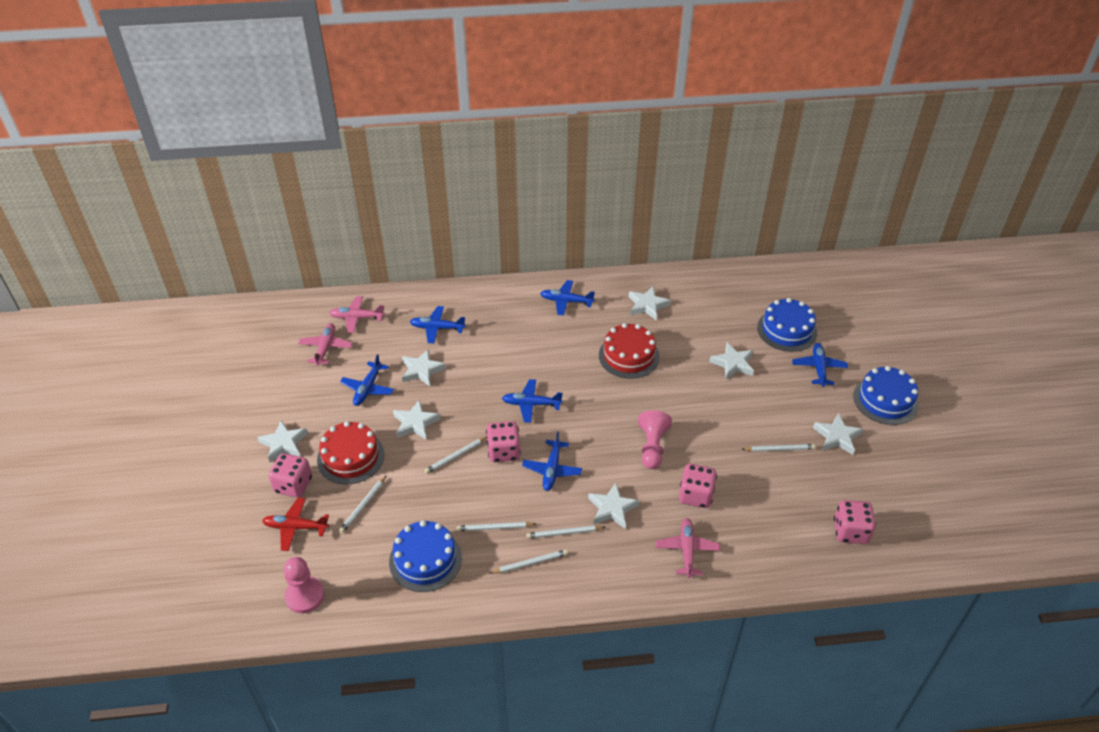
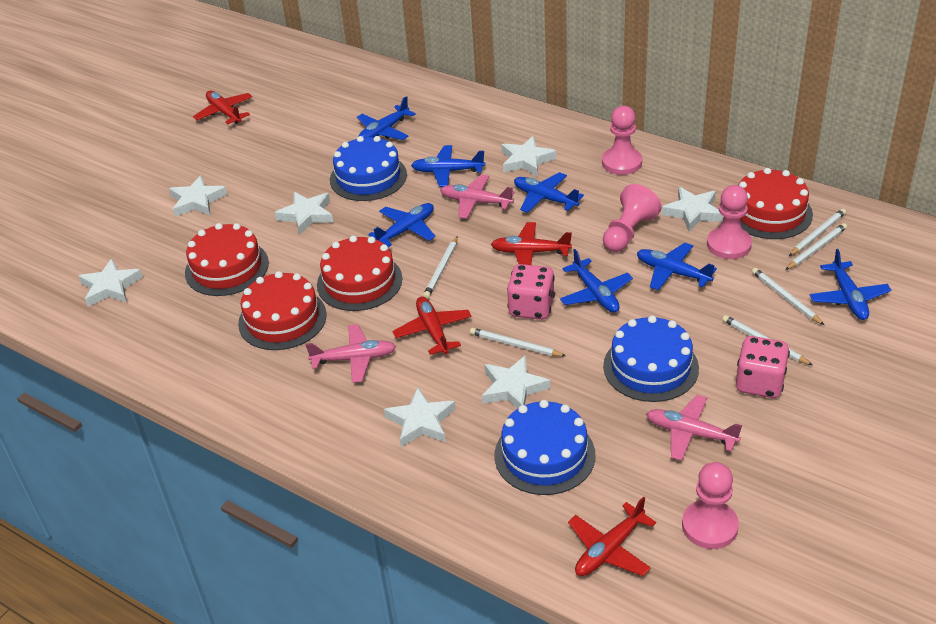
blue plane: [340,354,394,406] [410,306,466,344] [502,379,563,423] [522,432,582,491] [540,280,595,316] [792,343,848,387] = 6 -> [357,96,416,140] [368,203,436,247] [411,145,485,187] [514,172,584,213] [560,249,633,313] [637,243,717,290] [810,249,891,320] = 7
pink dice: [269,453,312,498] [486,421,521,462] [679,464,717,508] [834,500,876,544] = 4 -> [507,264,555,320] [736,336,790,398] = 2
pink pawn: [284,557,325,613] [638,410,672,469] = 2 -> [602,106,642,175] [603,184,662,252] [682,462,739,549] [707,185,752,259] = 4
red cake: [317,421,384,485] [599,323,659,378] = 2 -> [185,223,269,296] [238,271,327,350] [317,236,402,311] [738,168,813,239] = 4
red plane: [262,497,329,551] = 1 -> [193,90,252,125] [392,297,472,355] [491,222,572,265] [568,497,656,576] = 4

